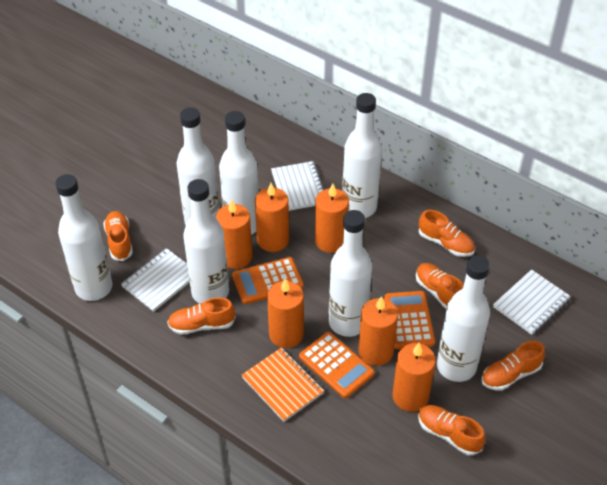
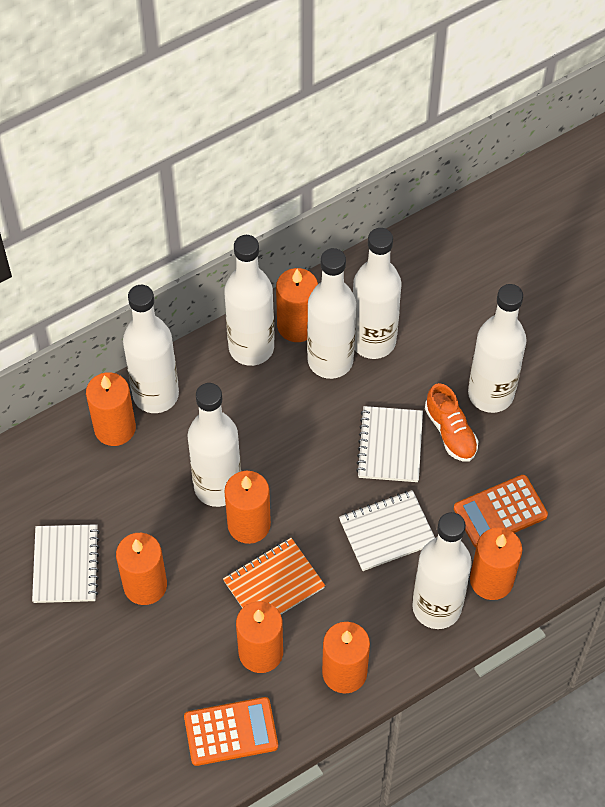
orange calculator: [232,257,304,304] [299,332,375,398] [384,291,435,349] = 3 -> [184,697,278,766] [454,475,548,547] = 2
orange candle: [216,199,253,269] [255,183,289,252] [267,279,304,348] [315,184,349,253] [358,296,398,366] [393,343,436,412] = 6 -> [86,372,136,446] [116,533,167,605] [224,471,271,544] [236,601,283,673] [276,268,318,342] [322,622,370,694] [470,527,522,600] = 7
orange shoe: [103,211,133,261] [167,297,236,335] [416,263,463,310] [418,405,485,456] [419,210,475,257] [481,341,545,391] = 6 -> [425,383,478,462] = 1

